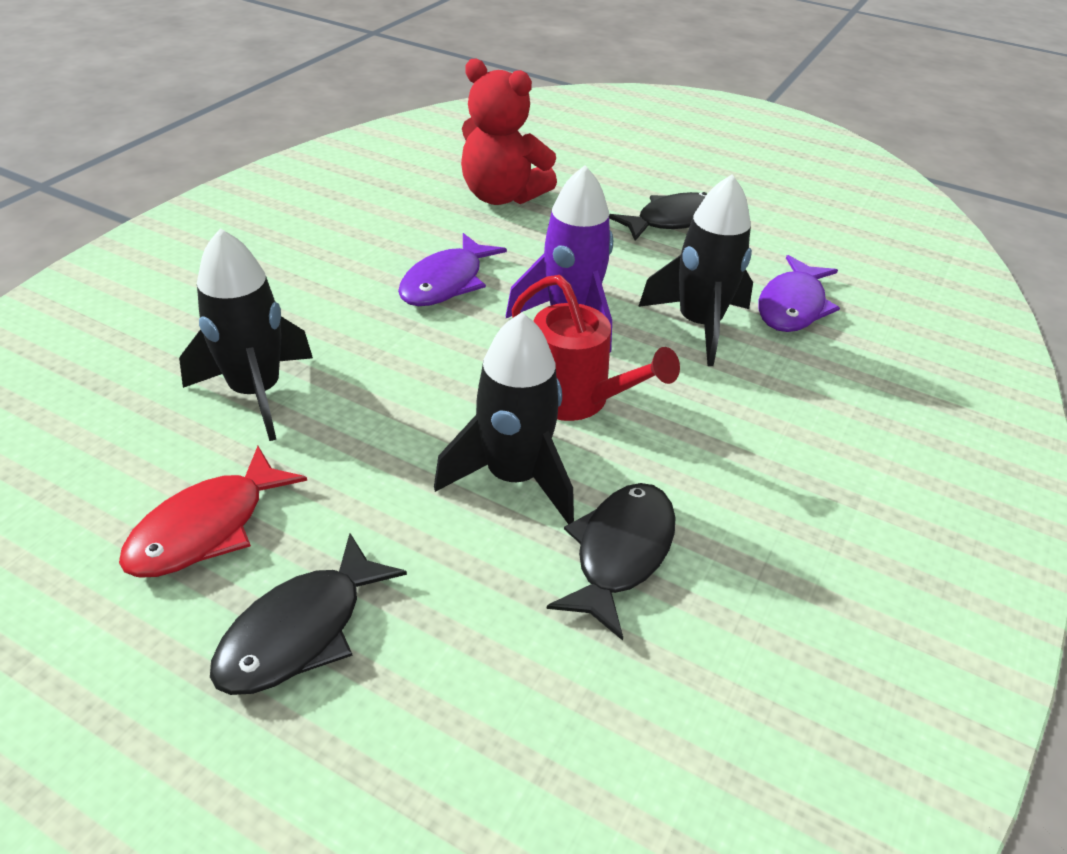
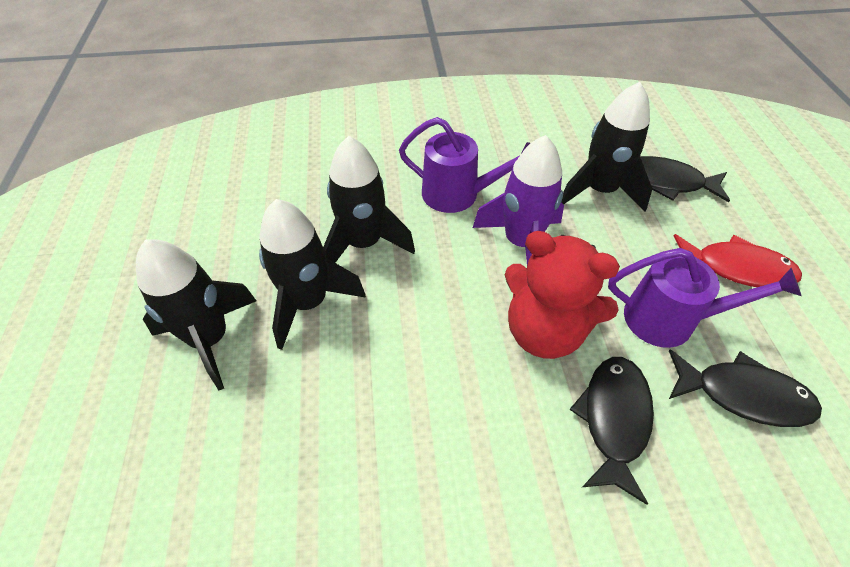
black rocket: [179,228,313,441] [434,312,574,524] [638,174,753,366] = 3 -> [136,239,256,390] [259,199,366,350] [323,136,415,263] [561,82,652,211] = 4
purple fish: [398,233,507,306] [758,255,840,332] = 2 -> none = 0
purple watering can: none = 0 -> [399,117,530,213] [608,248,802,348] = 2
red watering can: [512,275,680,421] = 1 -> none = 0

